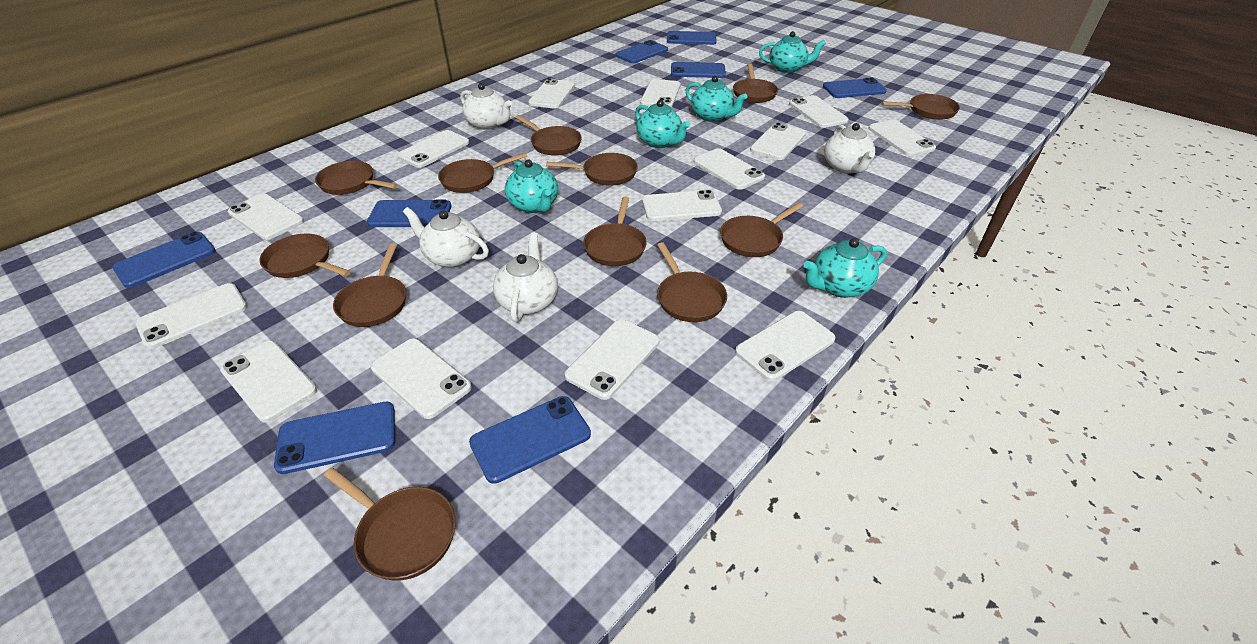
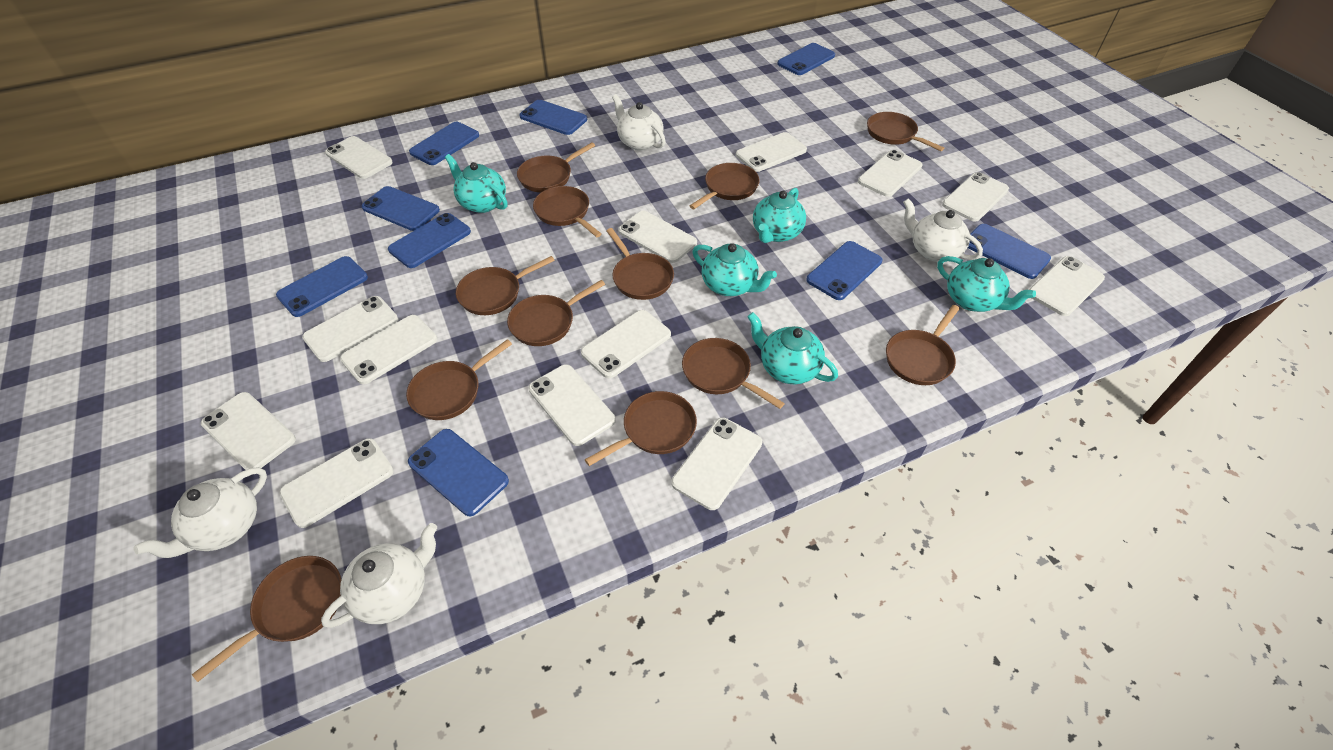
blue phone: [112,232,216,288] [274,401,395,474] [367,199,452,227] [469,396,591,484] [615,40,668,63] [667,31,717,45] [671,62,726,78] [823,78,887,98] = 8 -> [276,256,368,317] [361,186,440,231] [388,213,471,268] [408,429,509,516] [409,122,479,165] [520,100,587,135] [777,43,835,75] [806,241,882,300] [968,224,1051,279] = 9
white phone: [136,283,247,349] [220,341,317,423] [228,194,304,240] [371,339,472,419] [397,130,469,168] [528,79,575,109] [565,319,659,400] [640,79,680,107] [642,190,722,221] [694,148,765,190] [735,311,835,381] [750,123,806,160] [789,95,848,128] [868,120,936,156] = 14 -> [201,392,296,470] [279,438,394,528] [302,296,398,362] [325,136,393,179] [340,315,437,384] [528,364,616,446] [581,310,671,378] [618,211,697,263] [671,417,762,510] [736,132,807,172] [858,150,922,197] [942,172,1009,222] [1029,256,1105,316] = 13

